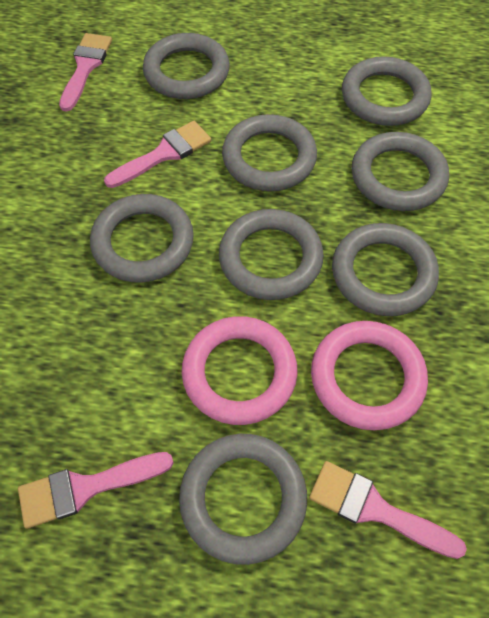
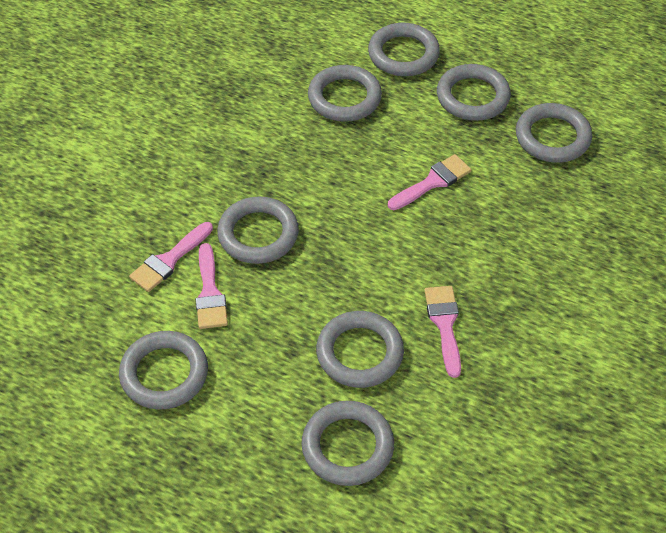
pink ring: [182,316,298,425] [311,321,428,430] = 2 -> none = 0

